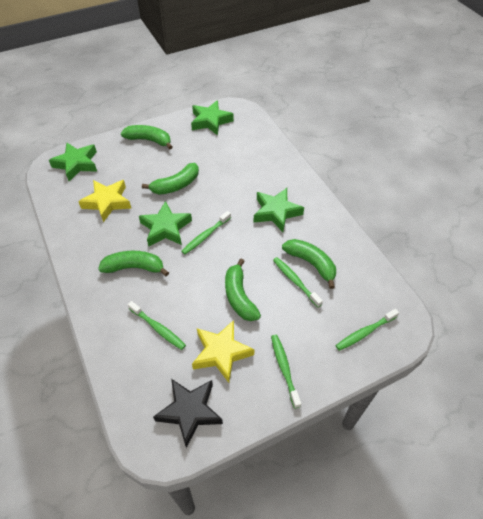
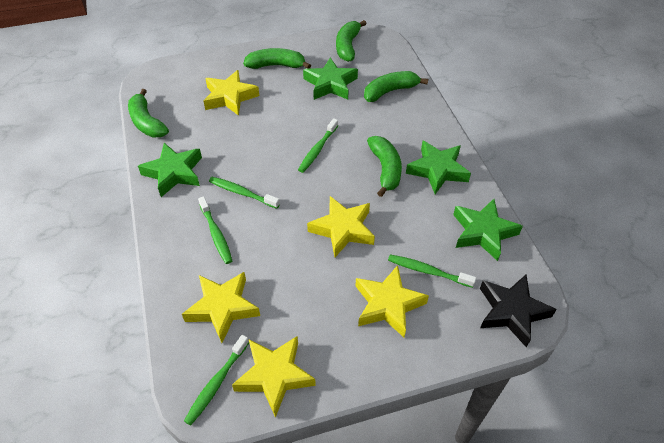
yellow star: [78,180,132,222] [192,320,255,383] = 2 -> [182,272,260,343] [203,70,259,116] [232,336,316,418] [307,196,375,257] [355,265,429,337] = 5

